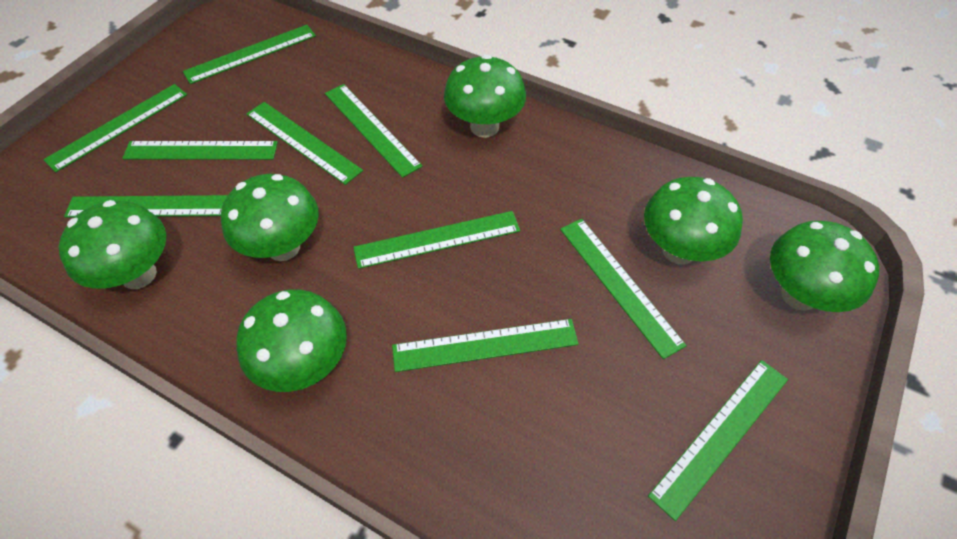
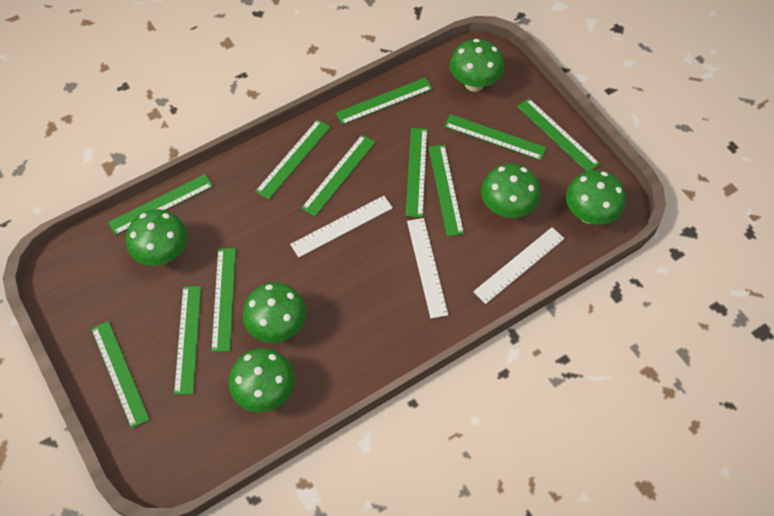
green ruler: [43,84,187,172] [64,195,228,218] [122,141,278,160] [183,25,316,84] [247,102,363,185] [325,84,423,178] [353,211,520,269] [392,319,579,372] [560,219,687,359] [648,360,788,521] = 10 -> [91,321,150,428] [108,174,213,235] [174,286,201,395] [211,248,236,352] [255,119,331,200] [301,135,375,216] [336,77,433,125] [406,128,427,218] [428,145,464,236] [444,114,546,160] [517,98,600,171] = 11
white ruler: none = 0 -> [290,196,393,258] [407,218,448,319] [473,227,565,304] = 3

